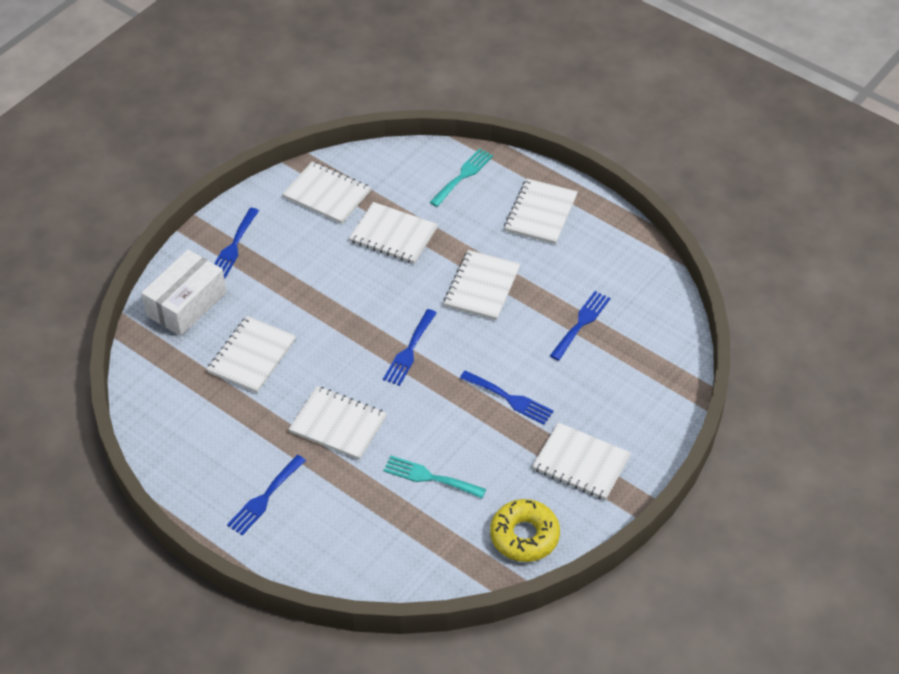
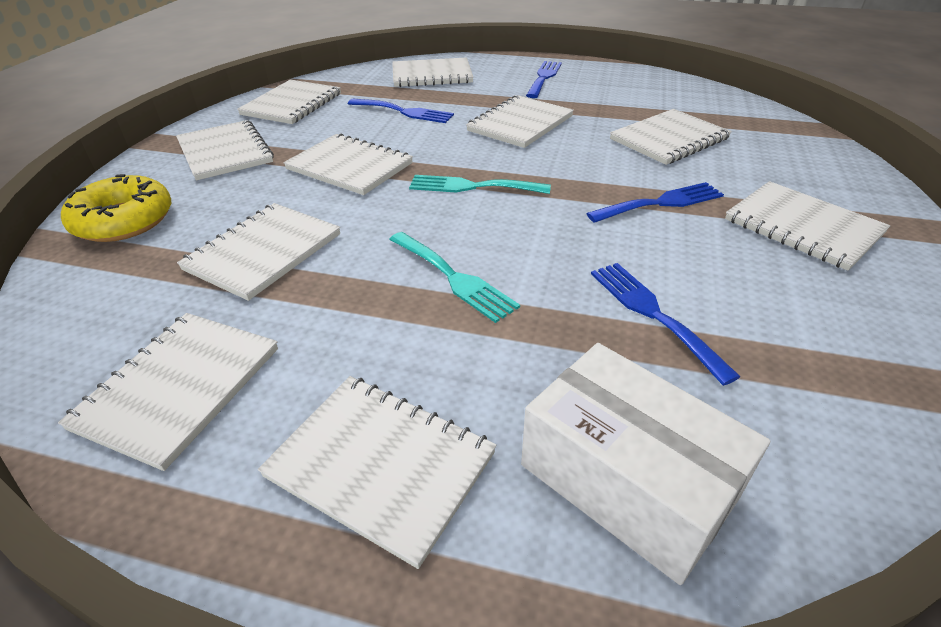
blue fork: [214,208,259,278] [227,455,306,535] [383,309,437,386] [460,370,554,424] [550,291,610,361] = 5 -> [348,99,454,123] [526,61,562,98] [586,182,724,223] [591,263,741,386] = 4
white notebook: [207,316,296,393] [282,161,371,224] [289,386,387,460] [349,202,438,264] [444,250,520,320] [504,178,578,244] [532,422,631,500] = 7 -> [58,313,278,471] [176,120,274,180] [177,203,340,301] [237,80,341,124] [258,376,496,569] [283,133,413,195] [392,57,473,87] [466,95,574,148] [610,109,732,165] [725,181,890,271] = 10

